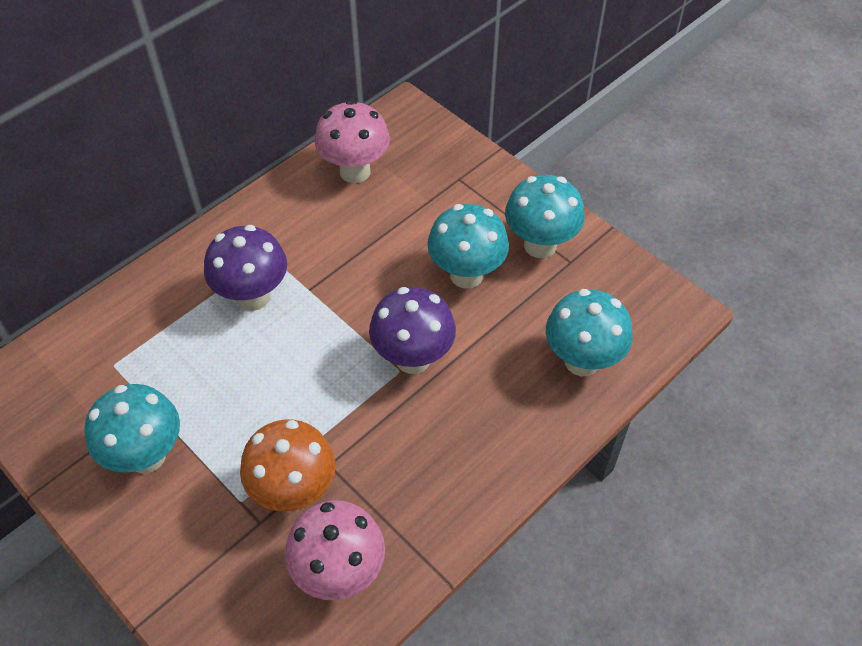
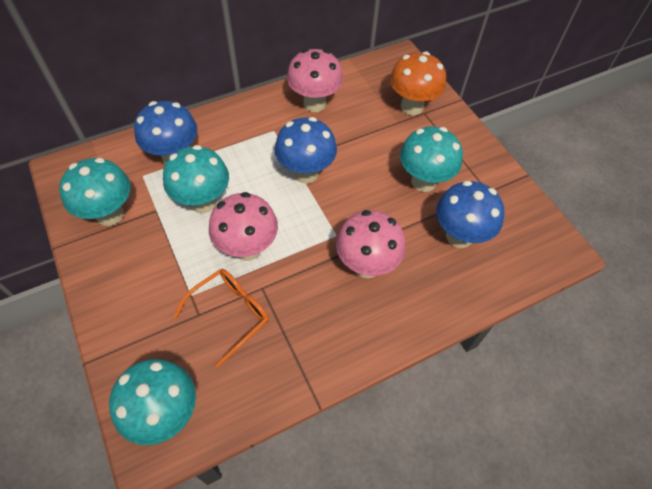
blue mushroom: none = 0 -> [134,101,197,164] [275,117,337,183] [436,181,504,248] = 3
orange glasses: none = 0 -> [173,269,269,367] = 1
pink mushroom: [285,500,385,600] [315,100,390,183] = 2 -> [209,192,278,261] [287,49,343,112] [336,210,406,278] = 3
purple mushroom: [204,225,287,311] [369,287,456,374] = 2 -> none = 0

